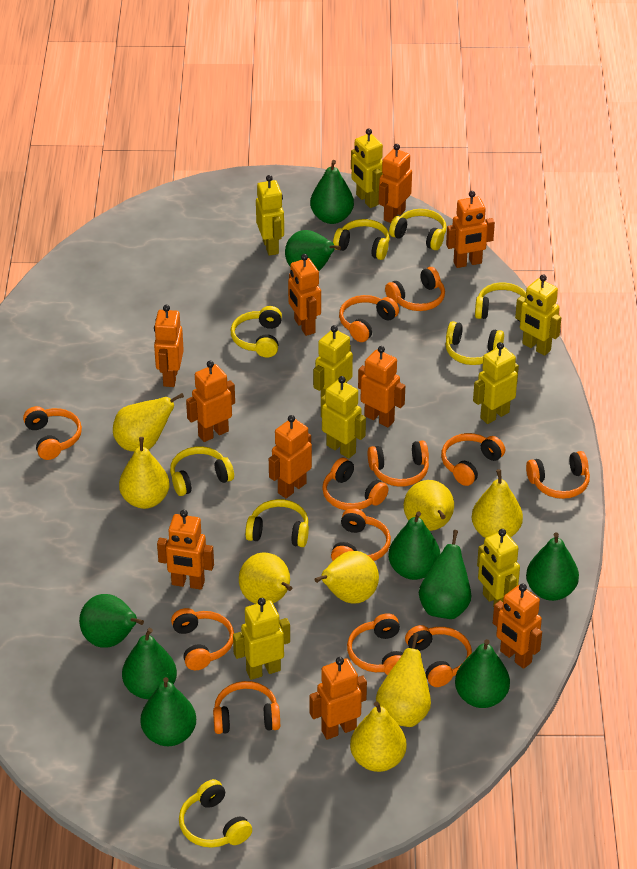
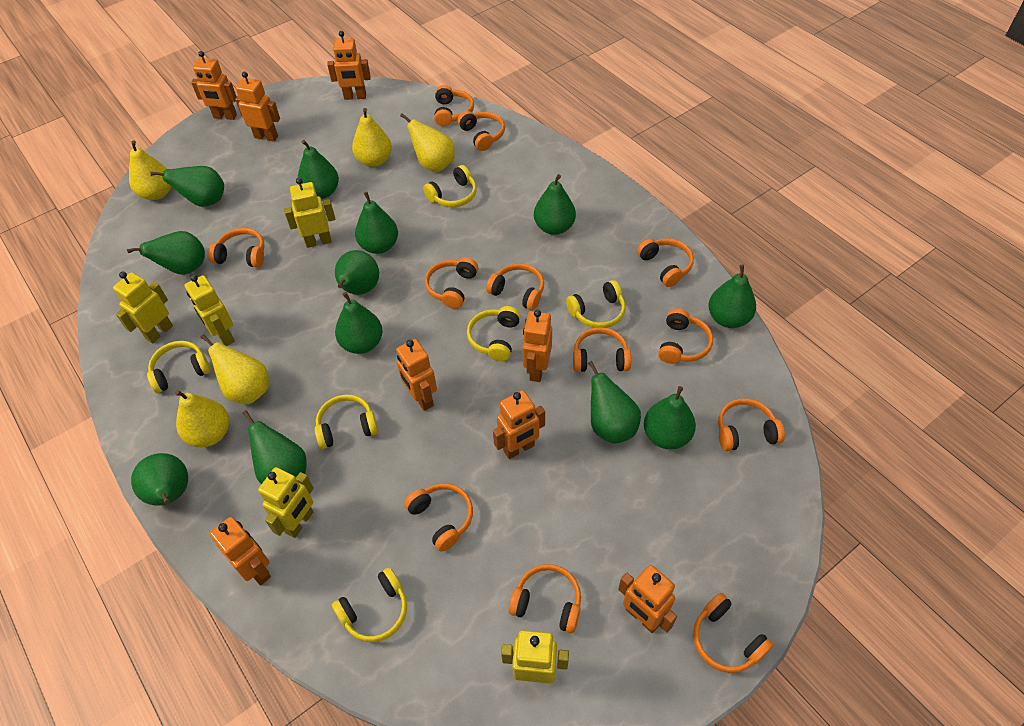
green pear: [79,594,144,648] [122,628,177,699] [141,677,196,746] [285,230,341,271] [310,160,354,224] [388,512,440,580] [419,530,471,619] [455,639,510,708] [526,532,579,601] = 9 -> [127,231,205,275] [131,453,188,506] [150,166,224,207] [243,410,307,484] [298,140,339,199] [335,250,379,295] [335,292,383,354] [355,192,398,254] [534,174,576,235] [588,361,641,444] [644,386,696,450] [708,265,756,328] = 12
orange robot: [154,305,184,387] [157,510,214,590] [186,361,235,442] [269,415,312,498] [288,254,321,336] [309,657,367,740] [358,346,405,427] [379,144,412,223] [446,191,495,268] [493,584,542,669] = 10 -> [191,51,237,120] [210,517,271,586] [235,72,280,142] [327,31,371,100] [396,339,437,411] [493,390,545,459] [522,310,552,382] [618,565,677,633] = 8
yellow headphones: [170,446,234,496] [179,779,252,848] [231,306,282,358] [245,499,309,547] [333,219,390,260] [389,209,446,250] [446,321,504,365] [475,282,526,322] = 8 -> [147,341,211,393] [315,395,378,449] [332,567,407,642] [423,165,477,207] [467,306,521,361] [566,280,626,328] = 6
yellow pear: [113,393,184,451] [119,437,170,509] [239,553,292,604] [315,551,379,604] [350,701,407,772] [376,633,431,727] [404,480,454,531] [471,469,523,538] = 8 -> [129,140,171,200] [175,390,229,447] [201,334,269,404] [352,108,392,167] [400,113,455,171] = 5
yellow robot: [233,598,290,680] [256,175,284,256] [313,325,353,397] [321,376,366,458] [351,129,383,208] [473,342,519,424] [477,529,520,607] [515,274,561,356] = 8 -> [113,271,173,343] [184,275,235,346] [258,467,314,538] [284,178,335,248] [501,630,569,684] = 5

